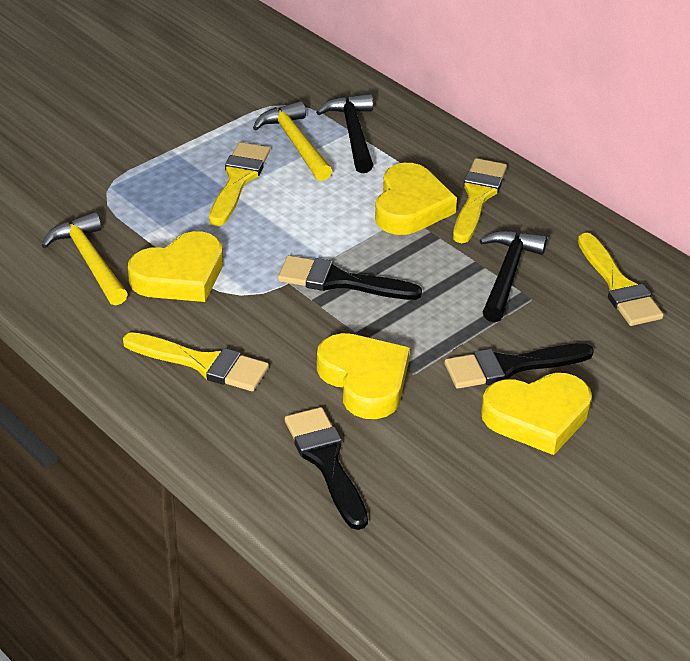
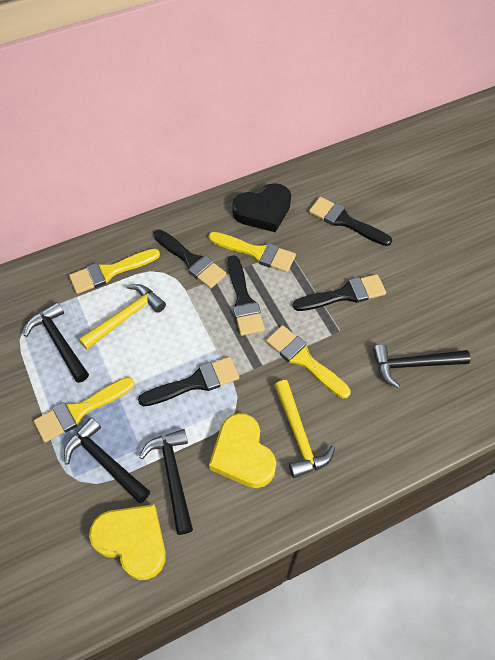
black brush: [278,255,422,300] [285,407,368,530] [445,343,594,389] = 3 -> [138,357,239,407] [153,229,227,289] [228,255,265,336] [293,274,386,311] [309,197,392,246] = 5
black hammer: [316,94,373,173] [479,230,547,322] = 2 -> [24,302,89,383] [64,417,150,503] [139,429,193,535] [373,344,470,388] = 4
black heart: none = 0 -> [232,183,291,232] = 1
yellow heart: [128,231,223,302] [317,333,409,419] [375,163,457,235] [481,373,592,455] = 4 -> [89,504,166,580] [209,413,276,488] = 2

